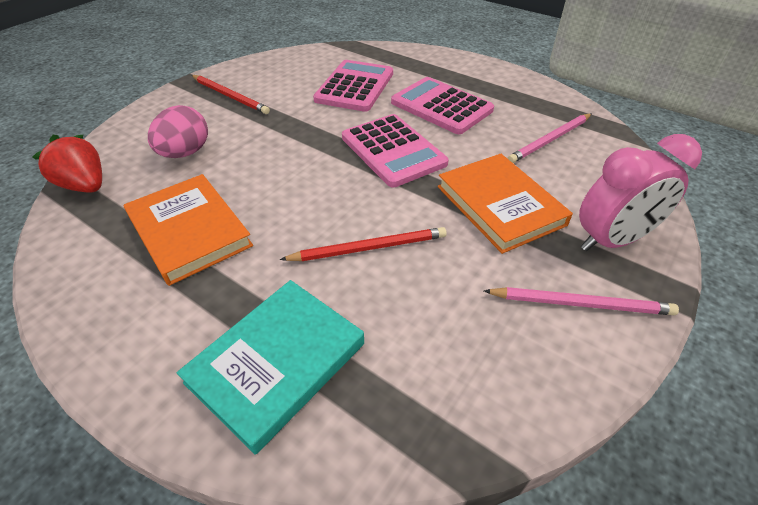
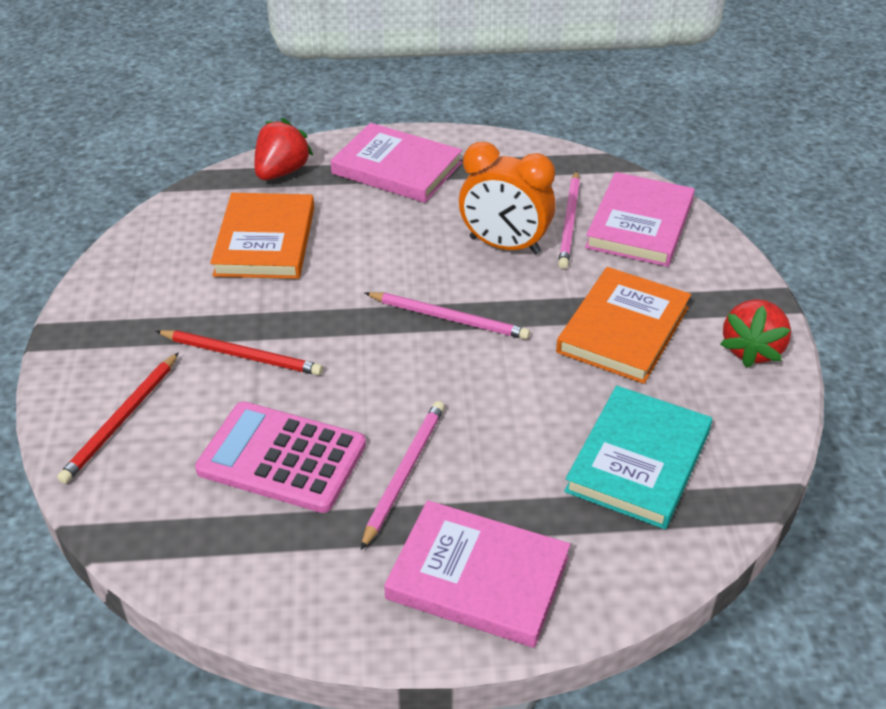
orange clock: none = 0 -> [459,142,556,255] = 1
pink book: none = 0 -> [331,123,462,203] [384,500,570,648] [585,172,695,267] = 3
pink calculator: [313,60,393,112] [342,114,449,187] [391,77,494,134] = 3 -> [195,401,366,513] = 1
pink clock: [579,134,702,251] = 1 -> none = 0
pink egg: [148,105,208,158] = 1 -> none = 0
pink pencil: [484,287,679,315] [507,113,592,163] = 2 -> [361,401,445,550] [365,292,530,340] [558,171,580,269] = 3
red strawberry: [32,135,102,193] = 1 -> [254,118,313,180] [720,299,791,368] = 2

